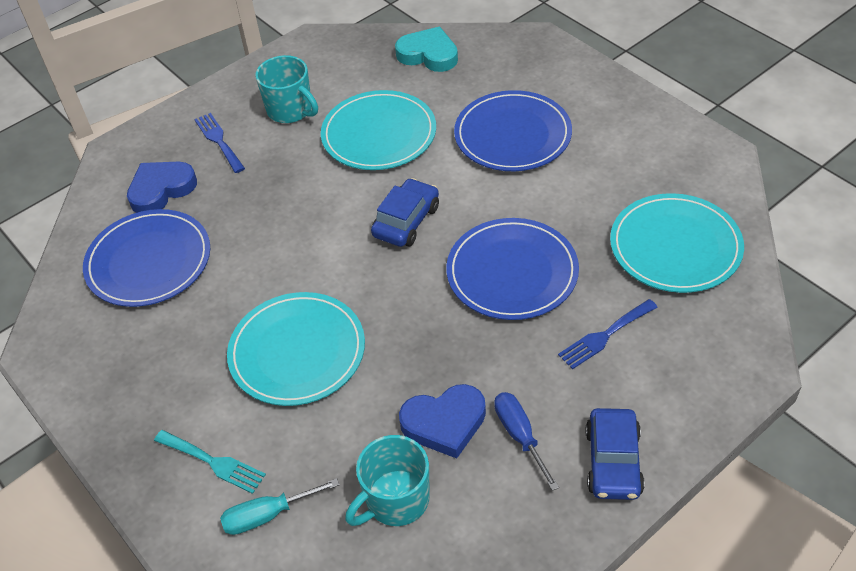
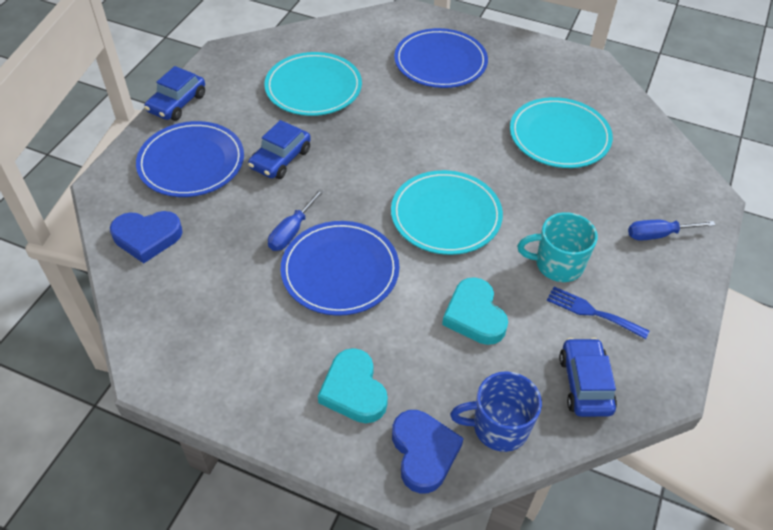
blue car: [371,178,439,247] [586,408,645,500] = 2 -> [145,66,205,121] [248,120,311,179] [559,338,617,417] = 3
blue fork: [194,113,245,173] [558,299,658,370] = 2 -> [547,287,649,339] = 1
blue mug: none = 0 -> [450,371,542,452] = 1
blue screwdriver: [494,392,559,491] = 1 -> [268,189,324,251] [628,220,716,241] = 2
turquoise fork: [154,430,266,494] = 1 -> none = 0
turquoise heart: [395,27,458,72] = 1 -> [318,348,388,423] [442,277,508,345] = 2
turquoise mug: [255,55,318,123] [345,435,430,526] = 2 -> [518,212,598,282] = 1
turquoise screwdriver: [220,478,339,535] = 1 -> none = 0

